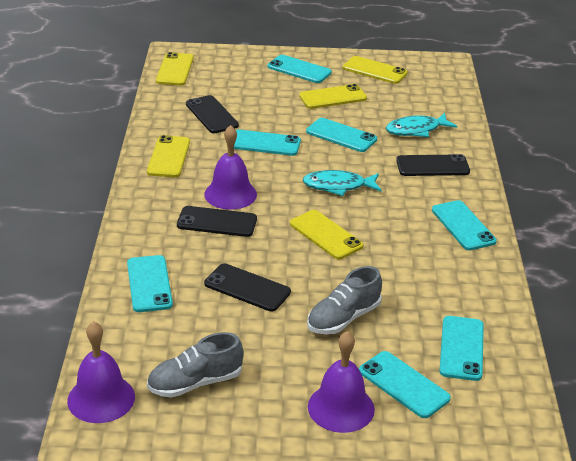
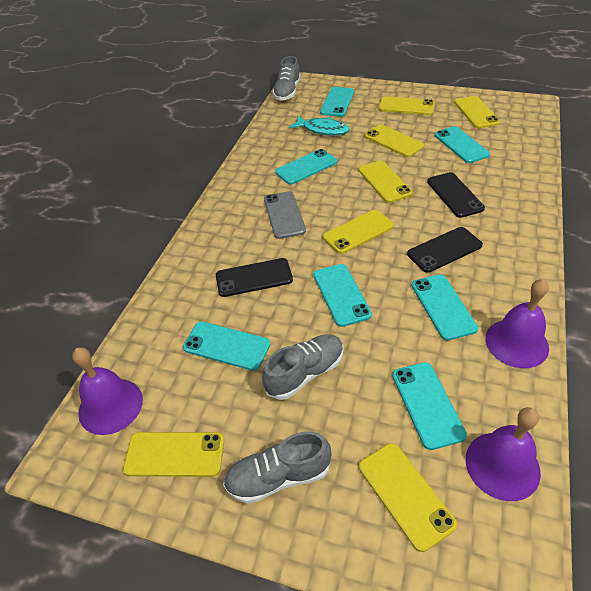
black phone: [177,206,257,237] [186,95,239,133] [204,263,291,311] [396,154,470,176] = 4 -> [216,258,293,297] [407,227,483,273] [427,172,485,218] = 3
grey phone: none = 0 -> [264,191,306,239] = 1
grey shoe: [147,332,243,398] [307,266,382,334] = 2 -> [223,431,331,504] [262,334,343,400] [273,56,301,101] = 3
turquoise fish: [302,170,381,196] [386,113,457,137] = 2 -> [289,116,350,136] = 1
yellow phone: [147,135,190,177] [156,52,194,86] [290,210,364,259] [299,84,367,109] [343,56,408,84] = 5 -> [123,432,224,477] [323,210,394,254] [359,160,413,203] [359,443,457,552] [365,124,424,157] [379,96,435,115] [454,96,500,128] = 7

